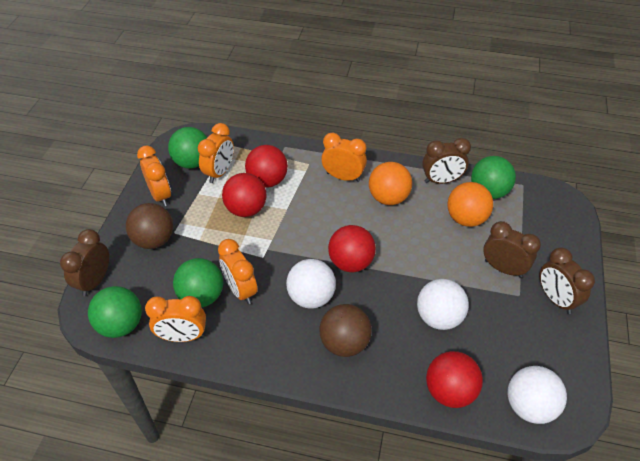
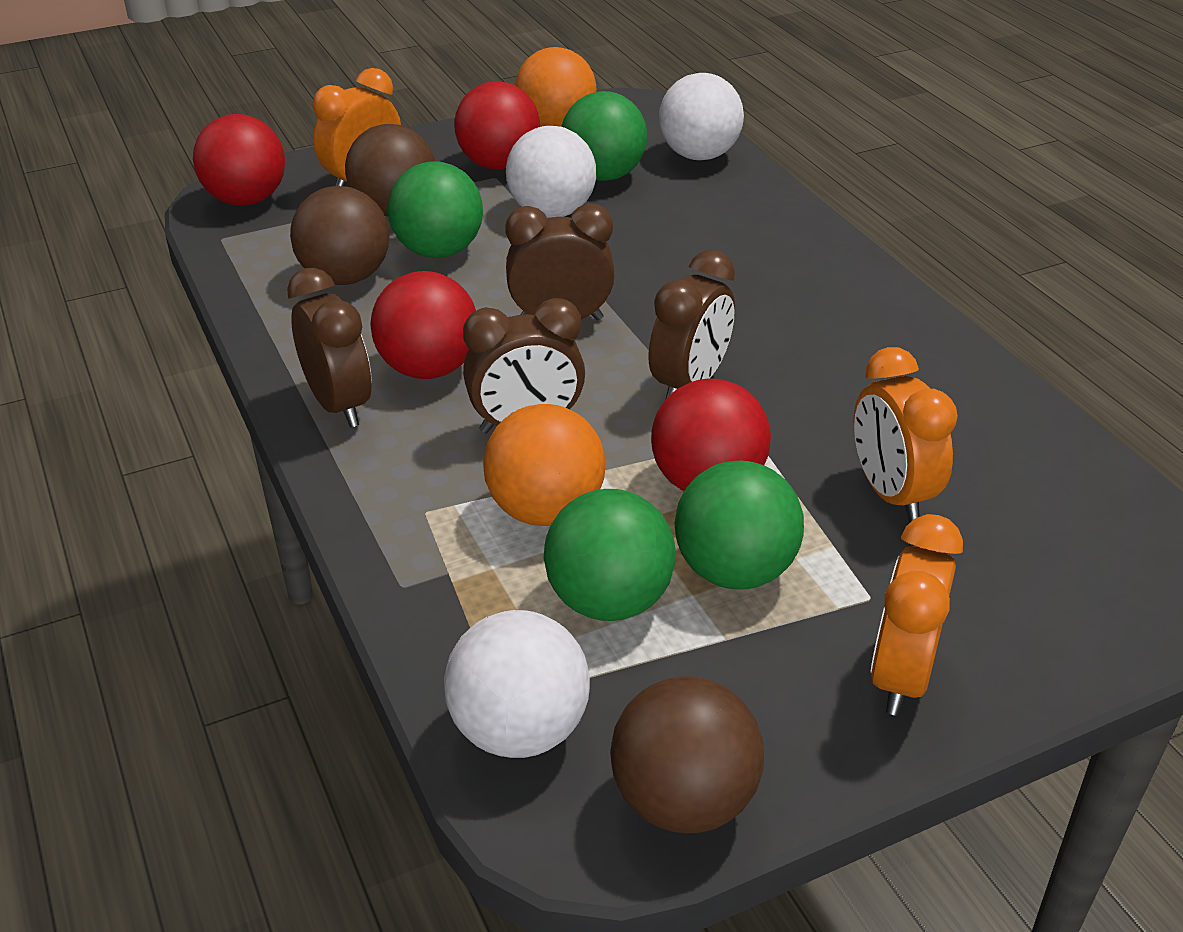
brown ball: [126,203,173,249] [319,304,372,357] = 2 -> [290,186,390,285] [345,124,435,216] [610,676,764,833] = 3
orange clock: [137,145,171,207] [145,296,206,342] [198,123,234,183] [218,239,257,304] [321,133,367,182] = 5 -> [313,68,401,186] [854,347,958,522] [871,514,963,715] = 3

